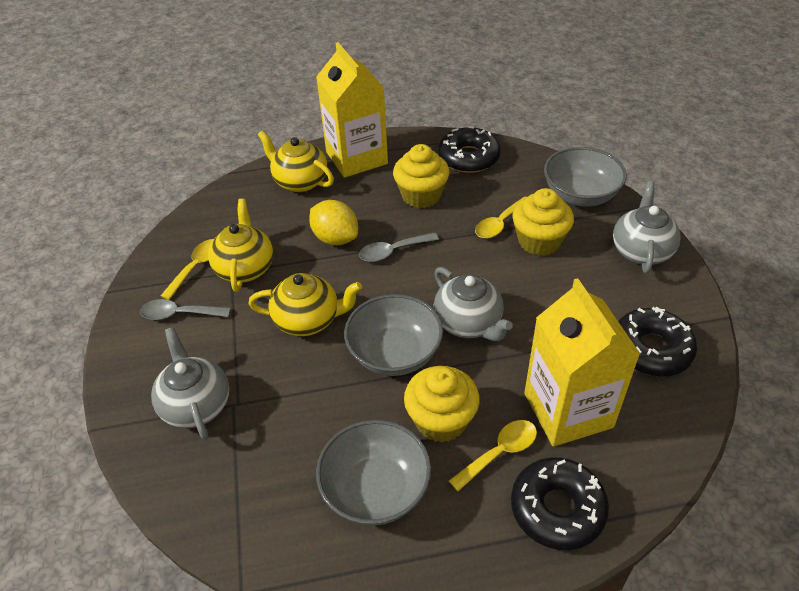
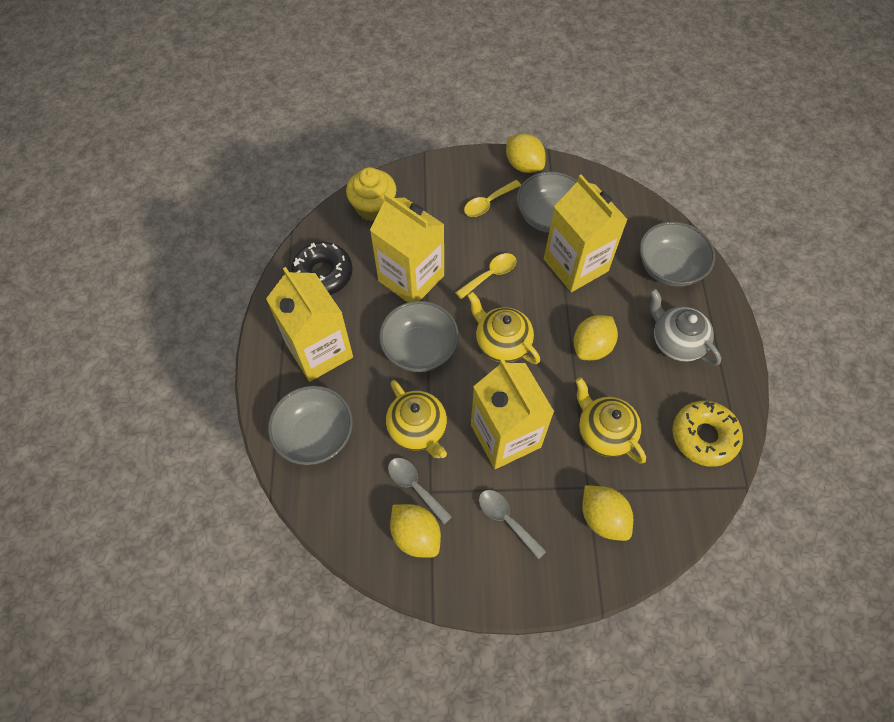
black donut: [438,126,501,173] [511,457,609,550] [618,307,697,377] = 3 -> [291,242,353,295] = 1
grey bowl: [316,420,431,525] [344,294,443,376] [544,147,627,206] = 3 -> [268,386,353,465] [379,301,459,372] [517,171,578,233] [640,222,715,287] = 4
grey teapot: [151,327,229,440] [434,267,513,341] [613,181,681,273] = 3 -> [650,289,721,366] = 1
yellow carton: [316,42,388,178] [524,278,640,447] = 2 -> [266,267,353,382] [370,193,444,302] [471,359,554,469] [544,175,628,292] = 4
yellow cupcake: [393,144,449,208] [404,366,480,443] [512,188,574,256] = 3 -> [346,167,396,221] = 1
yellow donut: none = 0 -> [672,401,743,467] = 1
yellow lemon: [309,200,358,245] = 1 -> [390,504,441,558] [506,133,546,173] [574,315,618,360] [582,485,633,541] = 4
yellow spoon: [161,239,214,300] [449,420,537,491] [475,196,527,239] = 3 -> [455,253,517,299] [464,180,521,217] = 2

